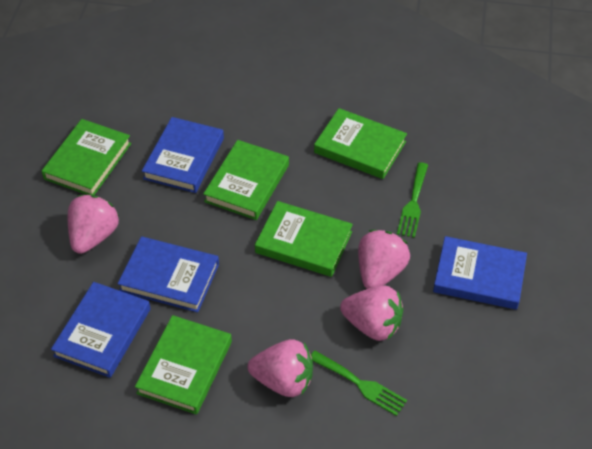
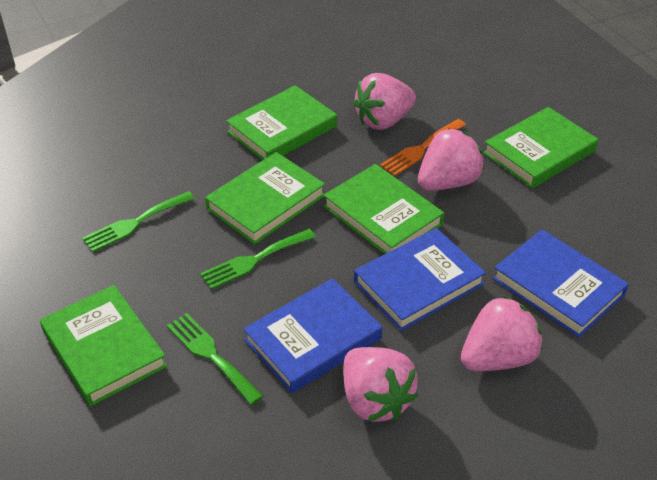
blue book: [51,282,151,378] [118,237,219,312] [142,117,224,193] [433,236,527,310] = 4 -> [243,278,382,393] [354,228,486,331] [493,229,629,338] = 3
green fork: [311,351,407,416] [397,162,428,238] = 2 -> [82,191,195,252] [167,313,263,405] [200,229,316,289] = 3
orange fork: none = 0 -> [380,119,466,176] = 1

